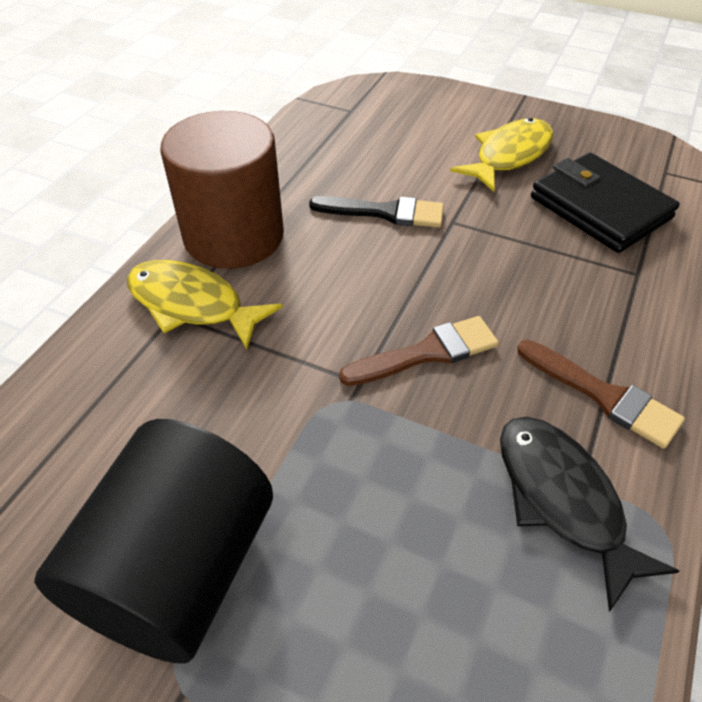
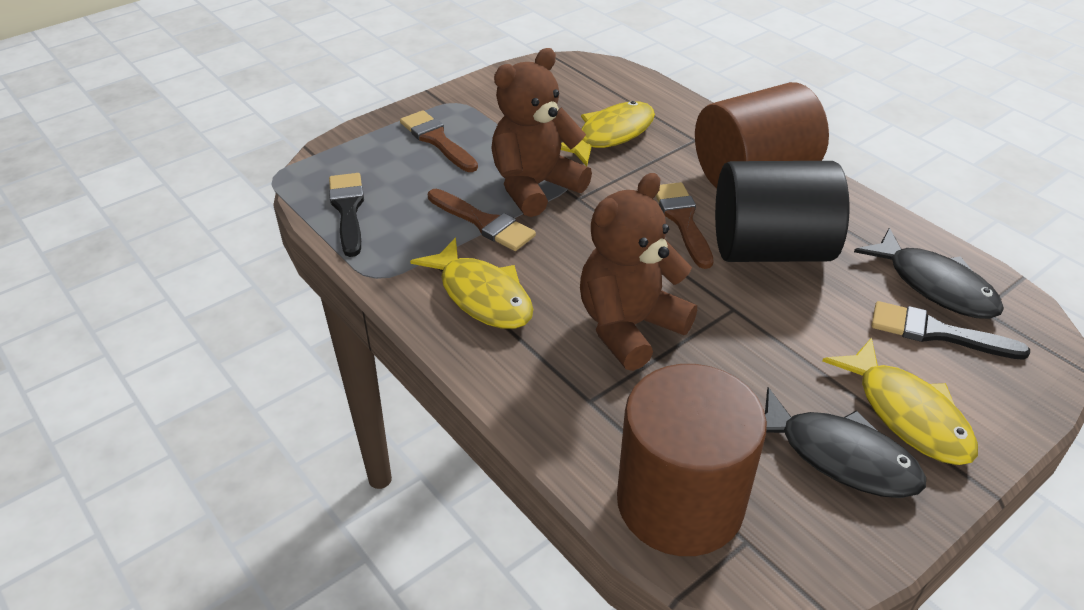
black brush: [309,196,444,228] = 1 -> [329,173,364,257] [872,301,1030,360] = 2
black fish: [500,417,679,612] = 1 -> [765,387,926,498] [854,228,1004,319] = 2
black wallet: [531,153,680,253] = 1 -> none = 0
brown brush: [339,316,499,386] [517,340,685,449] = 2 -> [400,110,478,172] [428,189,536,251] [656,182,714,269] = 3
brown cylinder: [160,111,284,269] = 1 -> [617,364,767,556] [695,82,829,188] = 2
brown teddy bear: none = 0 -> [491,48,592,217] [580,173,697,371] = 2
yellow fish: [127,260,283,349] [450,118,553,192] = 2 -> [410,237,533,329] [561,101,655,166] [822,338,978,465] = 3

